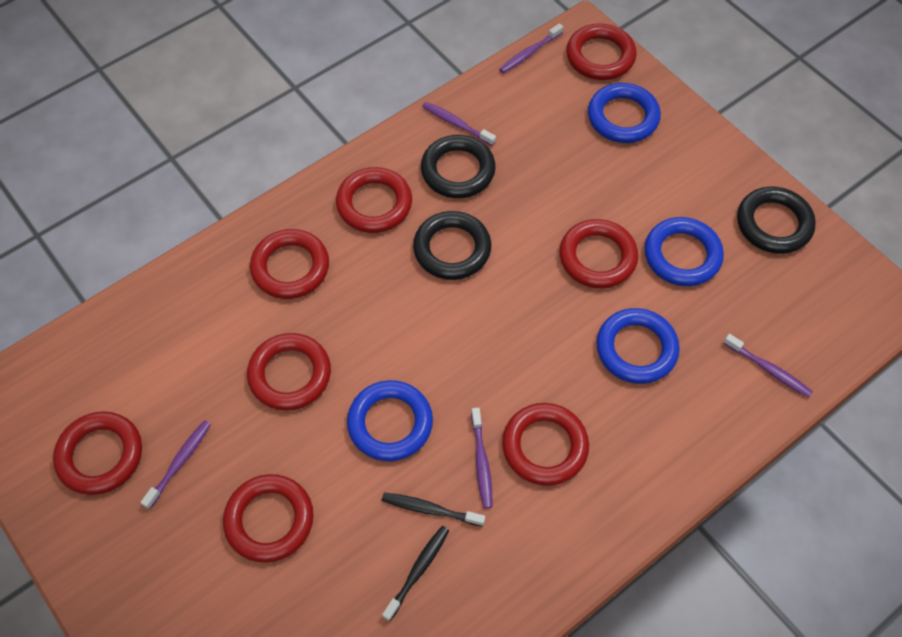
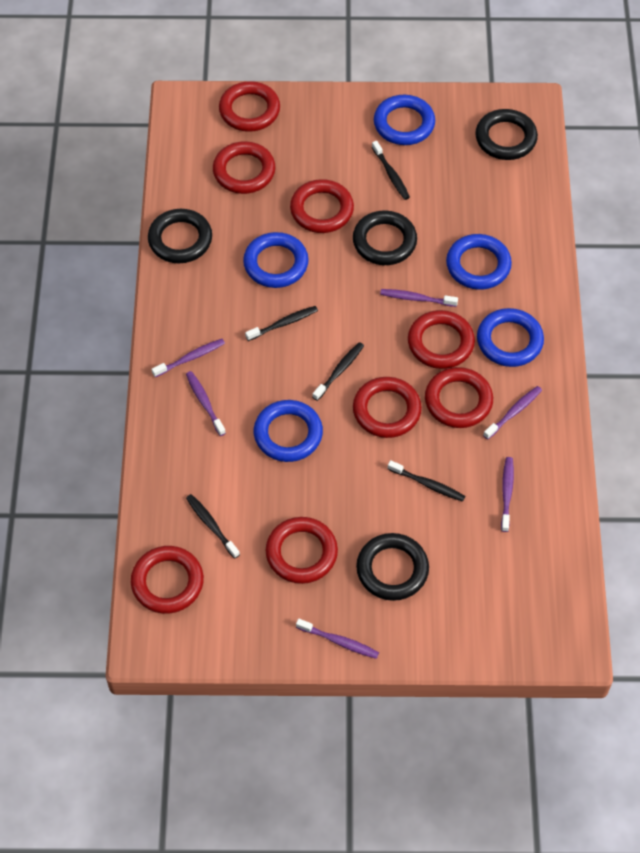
black ring: [413,211,491,280] [421,135,496,198] [737,186,816,254] = 3 -> [148,209,212,263] [353,210,417,265] [356,533,429,601] [475,109,538,160] = 4
black toothbrush: [382,493,485,527] [382,526,449,621] = 2 -> [186,494,240,559] [245,306,318,341] [313,342,364,401] [372,141,410,200] [388,460,465,502] = 5
blue ring: [347,380,433,461] [588,83,661,143] [596,308,680,384] [644,217,724,286] = 4 -> [243,232,309,288] [254,400,323,462] [374,95,435,145] [446,234,512,290] [477,308,544,367] = 5
purple toothbrush: [140,420,211,509] [422,102,496,146] [471,408,492,509] [499,23,563,73] [724,334,813,398] = 5 -> [152,339,225,377] [186,371,226,436] [296,619,379,659] [380,289,458,307] [483,386,542,439] [501,457,514,532] = 6

